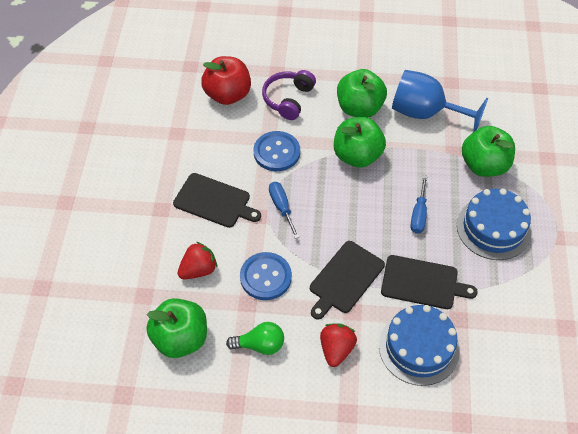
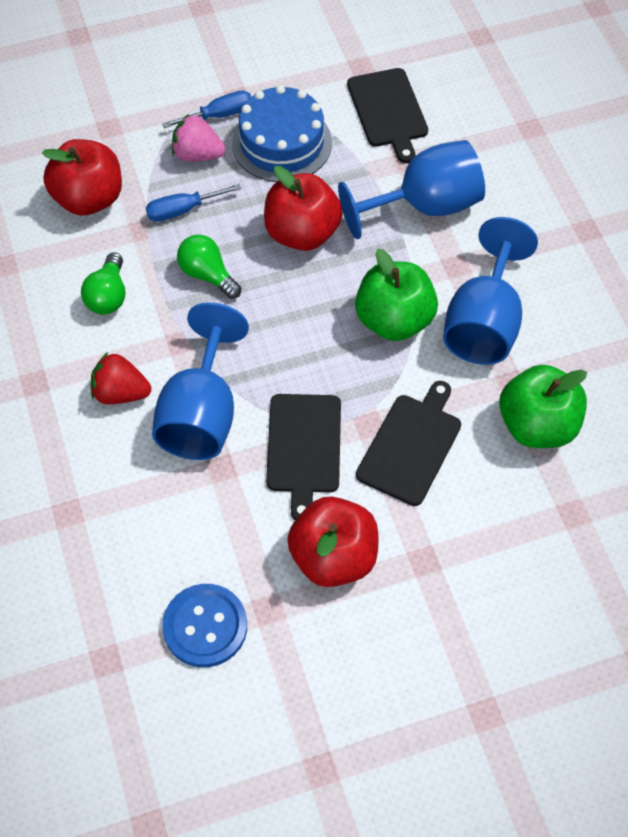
blue button: [240,252,292,300] [254,131,300,171] = 2 -> [162,584,247,667] = 1
blue cake: [379,305,460,386] [457,188,531,260] = 2 -> [232,85,332,182] = 1
blue goblet: [392,70,488,132] = 1 -> [152,302,249,460] [338,140,485,239] [443,217,538,365] = 3
green apple: [146,298,207,358] [334,117,386,168] [337,69,387,118] [462,126,515,177] = 4 -> [355,249,438,341] [499,365,587,448] = 2
green light bulb: [226,322,284,355] = 1 -> [81,252,125,315] [177,234,241,299] = 2
pink strawberry: none = 0 -> [172,114,225,162] = 1
purple headphones: [262,70,316,120] = 1 -> none = 0
red apple: [201,56,251,105] = 1 -> [42,139,122,216] [264,166,343,251] [287,497,378,587] = 3
red strawberry: [177,241,218,279] [320,323,357,367] = 2 -> [91,352,151,404] = 1

